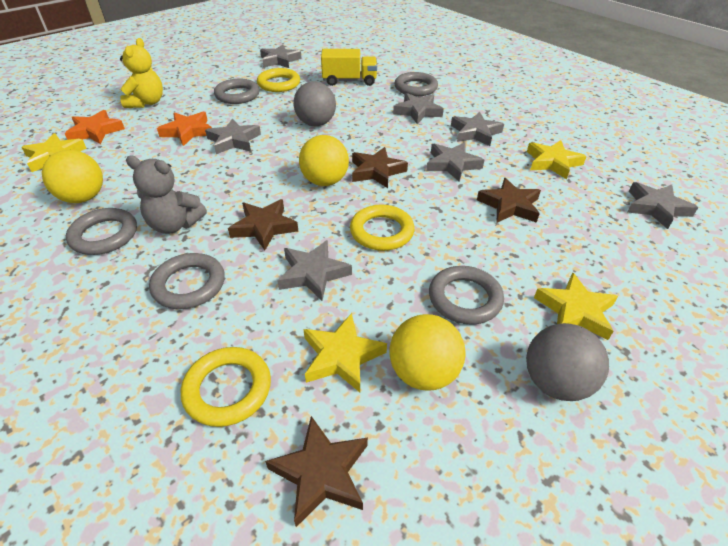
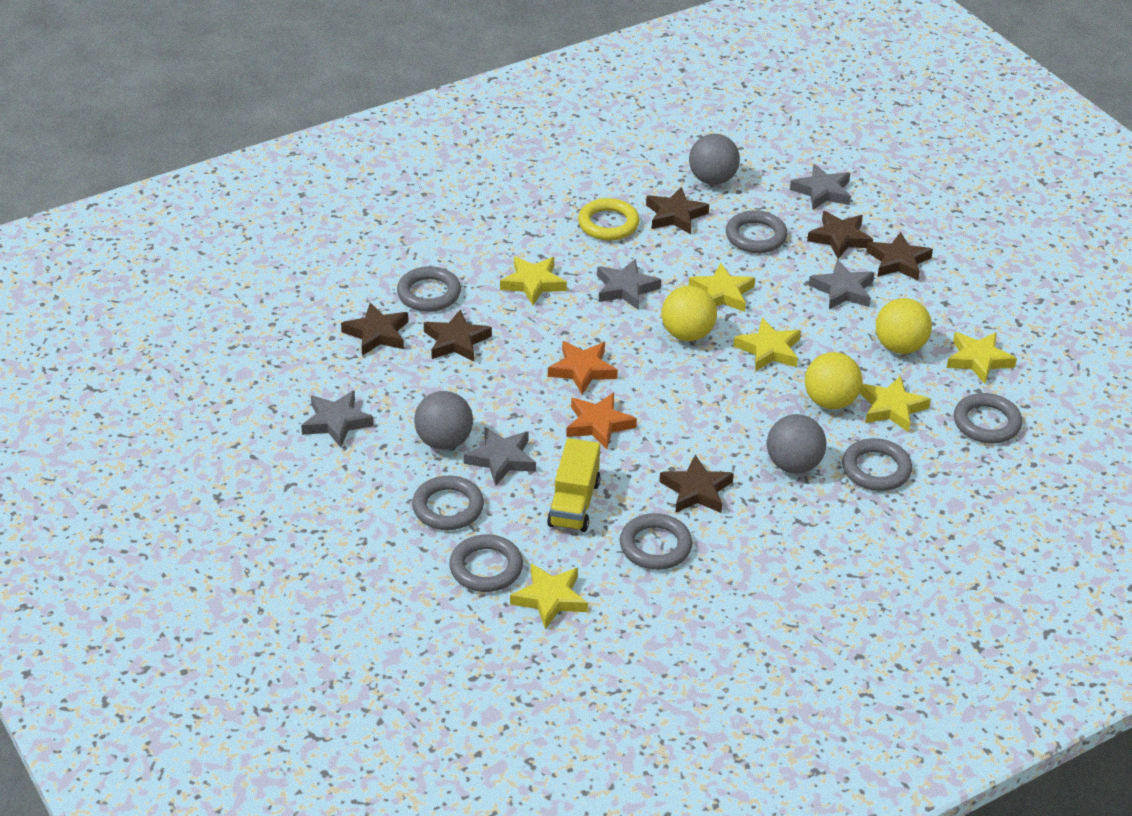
brown star: [228,199,298,251] [265,416,368,527] [352,147,408,188] [477,178,541,223] = 4 -> [341,303,409,356] [424,309,492,362] [646,187,709,234] [659,454,734,513] [807,211,873,259] [866,232,933,281] = 6
grey ball: [294,81,336,126] [526,323,609,401] = 2 -> [414,391,473,450] [689,134,740,185] [767,414,827,474] = 3
grey ring: [66,208,137,255] [149,253,225,309] [214,79,260,104] [395,72,438,96] [429,266,504,325] = 5 -> [397,266,461,312] [412,476,484,530] [449,534,523,592] [620,513,692,570] [726,210,788,253] [842,438,912,491] [954,393,1022,443] = 7
grey star: [205,118,261,154] [260,44,302,68] [277,240,352,301] [393,93,444,124] [426,142,484,182] [451,112,504,146] [627,182,699,229] = 7 -> [301,390,374,448] [464,427,536,486] [597,259,661,310] [790,164,851,210] [809,260,875,309] = 5
grey teddy bear: [126,156,207,234] = 1 -> none = 0
yellow ring: [181,347,271,427] [257,68,300,92] [350,205,415,251] = 3 -> [578,198,640,241] = 1
yellow star: [21,133,86,172] [303,313,387,392] [527,140,587,179] [534,272,618,340] = 4 -> [500,256,567,306] [510,563,588,629] [688,263,755,312] [733,318,801,371] [860,375,931,432] [947,332,1017,384] = 6
yellow teddy bear: [120,38,163,108] = 1 -> none = 0

